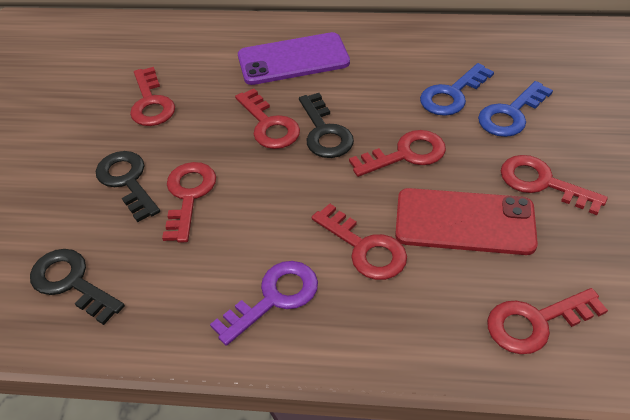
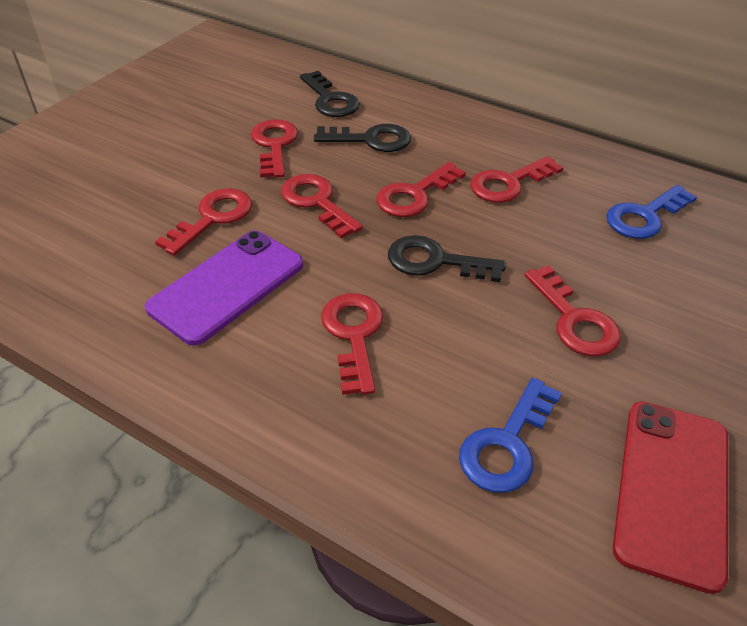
purple key: [210,261,318,346] = 1 -> none = 0

